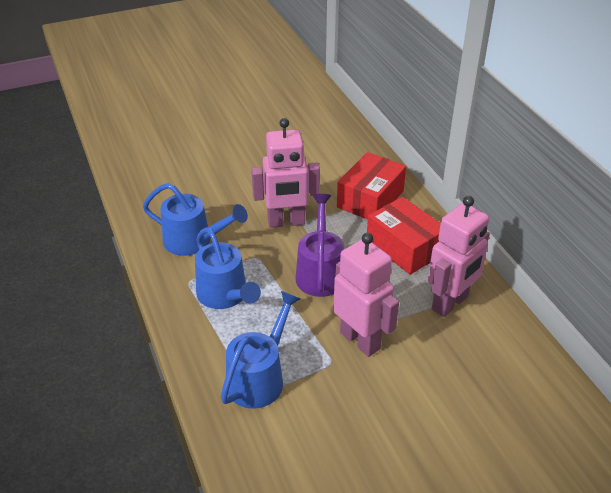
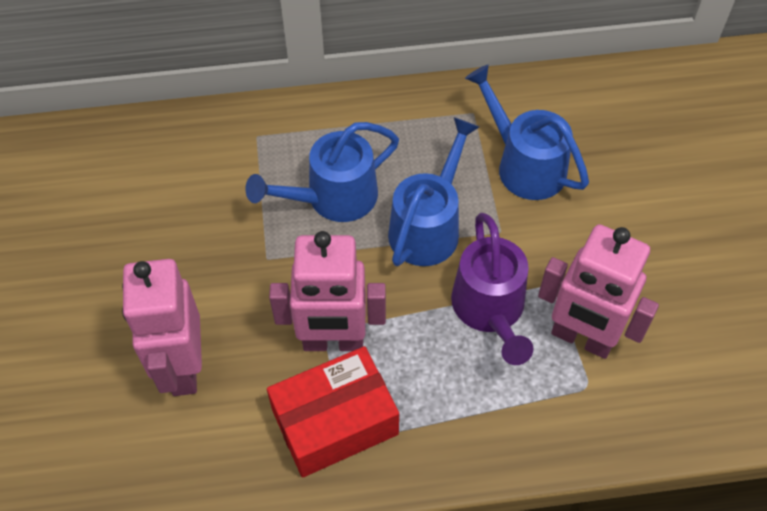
red box: [337,152,406,219] [367,197,441,275] = 2 -> [267,346,399,477] = 1

